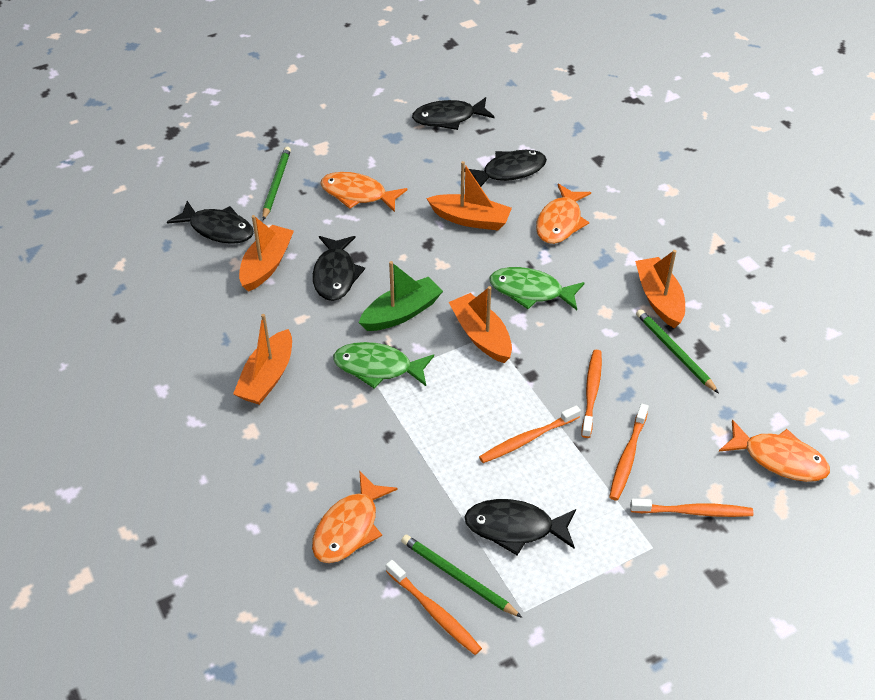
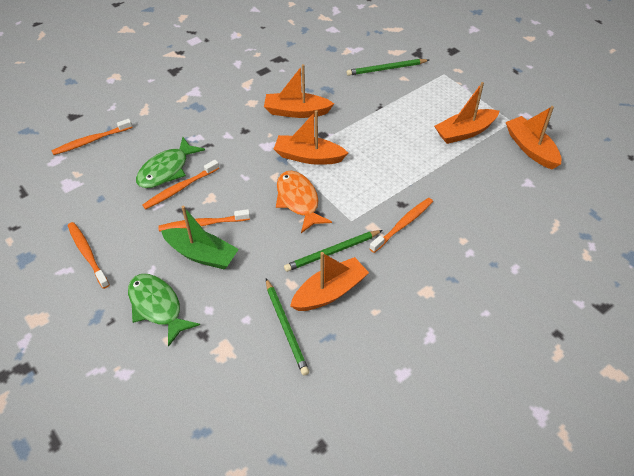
black fish: [167,201,254,244] [313,236,365,301] [412,97,495,130] [464,150,547,187] [465,499,576,555] = 5 -> none = 0
orange fish: [312,472,398,563] [320,172,408,212] [536,184,591,244] [719,420,830,482] = 4 -> [276,171,332,233] = 1

